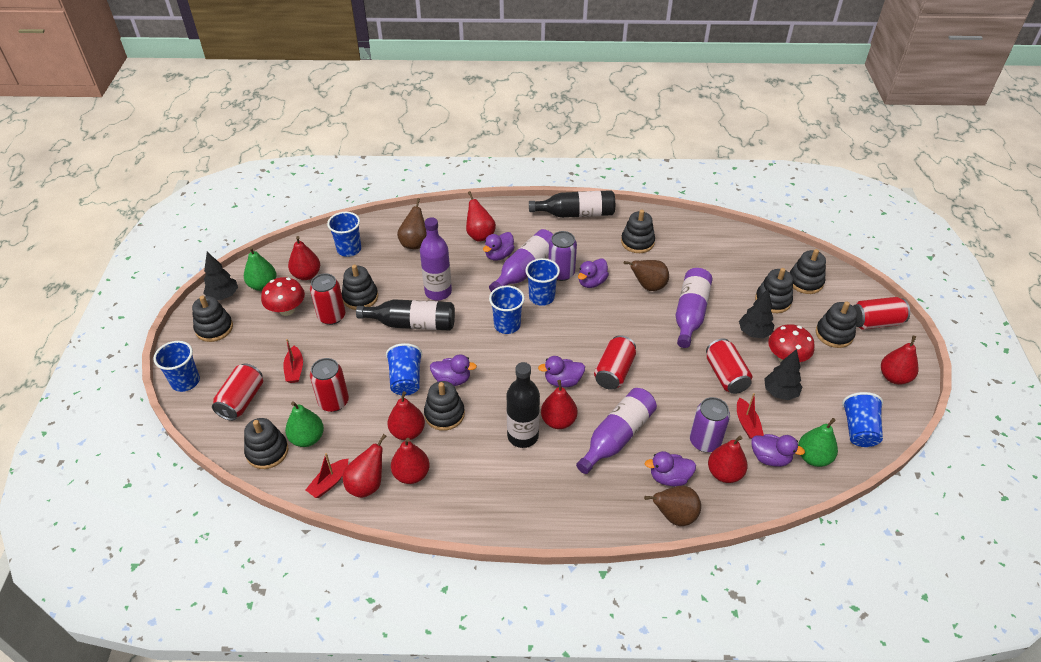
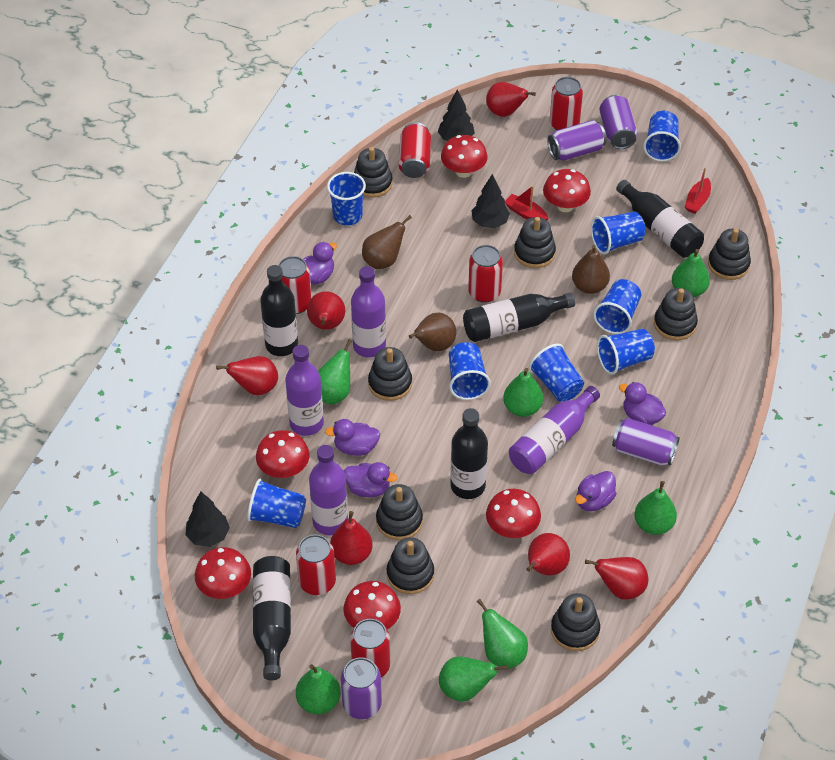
black bottle: [356,299,455,331] [506,362,540,448] [529,190,615,218] = 3 -> [253,556,291,680] [260,265,298,356] [450,408,488,499] [463,293,575,342] [616,180,704,258] = 5
blue cup: [154,341,200,392] [327,212,361,257] [386,343,422,396] [489,285,525,334] [525,258,560,306] [842,392,883,447] = 6 -> [247,479,306,528] [327,172,366,225] [449,342,491,400] [529,344,584,402] [591,212,646,254] [593,279,641,334] [597,329,655,375] [643,111,681,162] = 8
green pear: [244,247,276,291] [285,401,324,447] [798,418,838,467] = 3 -> [296,664,341,714] [318,339,352,405] [439,656,508,702] [476,599,528,669] [503,368,543,417] [634,481,677,535] [672,249,710,297] = 7
purple can: [548,231,577,281] [690,397,730,452] = 2 -> [341,657,382,719] [547,120,606,161] [599,95,637,149] [612,418,680,466] = 4
purple duck: [430,354,477,386] [483,232,515,261] [538,356,585,387] [578,258,609,288] [645,451,696,486] [752,434,805,467] = 6 -> [303,242,337,285] [325,419,380,456] [344,462,398,497] [575,471,617,512] [619,382,666,425] = 5
red boat: [283,339,303,383] [306,453,348,498] [737,393,764,439] = 3 -> [505,186,549,220] [685,167,711,214] = 2
red mushroom: [261,277,305,316] [768,324,814,362] = 2 -> [195,547,251,599] [256,430,310,478] [343,581,401,630] [441,135,488,178] [486,489,541,538] [543,169,591,212] = 6
red pear: [288,236,320,280] [342,434,386,498] [388,391,425,440] [391,438,430,484] [466,191,496,241] [541,380,577,429] [708,436,748,483] [881,336,919,384] = 8 -> [216,356,278,395] [307,291,345,330] [330,511,373,565] [486,82,536,117] [526,533,570,576] [585,557,649,600] = 6

